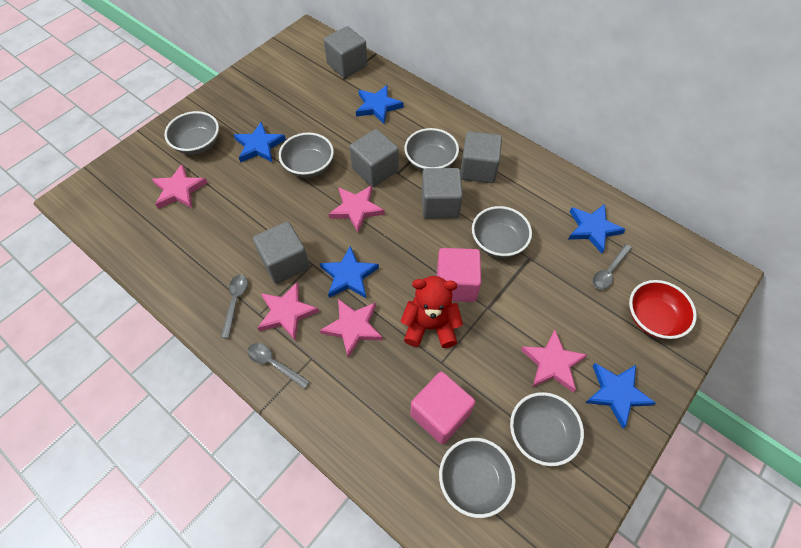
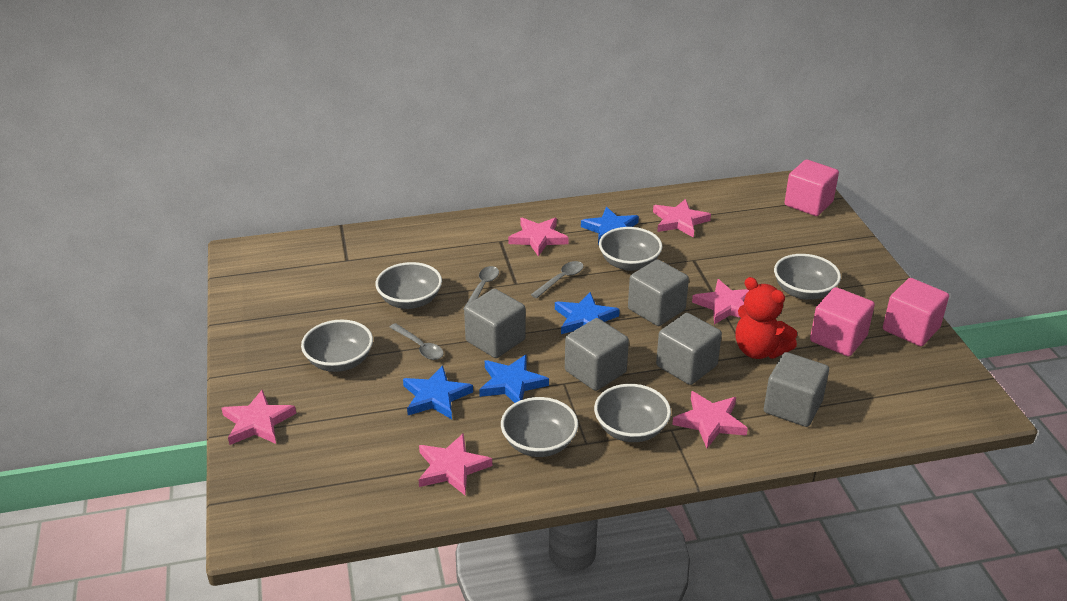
blue star: [234,122,286,163] [320,246,379,298] [356,85,404,124] [568,204,626,254] [585,363,656,429] = 5 -> [403,365,473,419] [479,354,549,403] [555,292,620,334] [581,207,639,245] = 4
pink cube: [410,372,475,444] [437,248,481,302] = 2 -> [784,160,839,216] [810,287,875,356] [883,278,949,346] = 3
pink star: [152,164,208,209] [258,282,319,340] [320,299,383,358] [329,185,385,232] [521,330,587,393] = 5 -> [222,390,296,445] [418,433,492,495] [508,218,569,256] [653,199,711,238] [672,391,748,448] [692,279,749,324] = 6
red bowl: [629,280,697,339] = 1 -> none = 0

